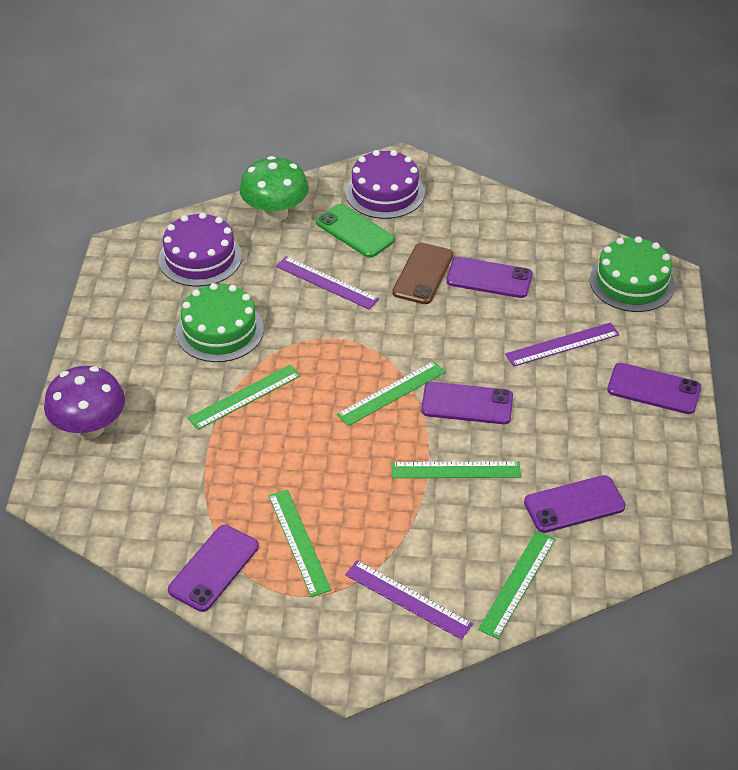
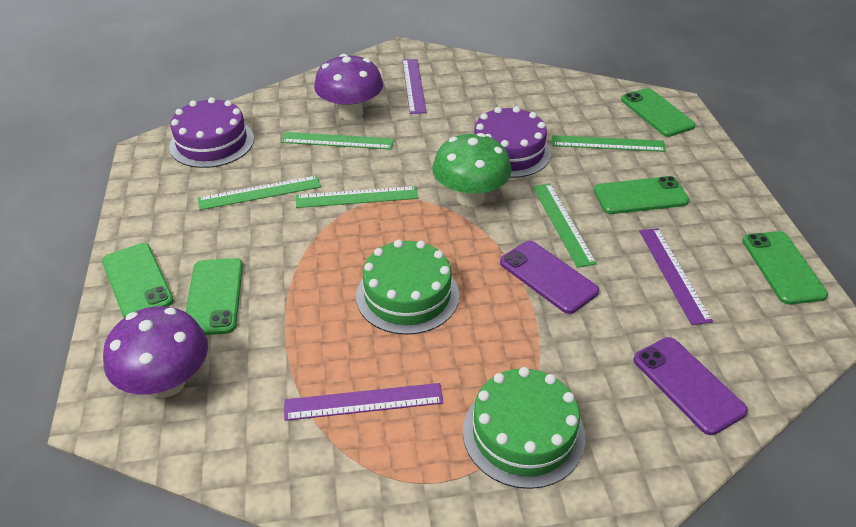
brown phone: [392,243,453,304] = 1 -> none = 0
green phone: [316,204,395,258] = 1 -> [102,243,174,318] [186,258,243,335] [594,176,689,214] [621,88,695,137] [742,231,828,305] = 5
purple mushroom: [44,366,125,439] = 1 -> [103,306,208,397] [314,54,383,120] = 2
purple phone: [168,525,259,612] [421,382,513,424] [446,257,532,298] [524,475,626,533] [607,363,701,414] = 5 -> [500,241,599,314] [633,337,748,435] = 2

